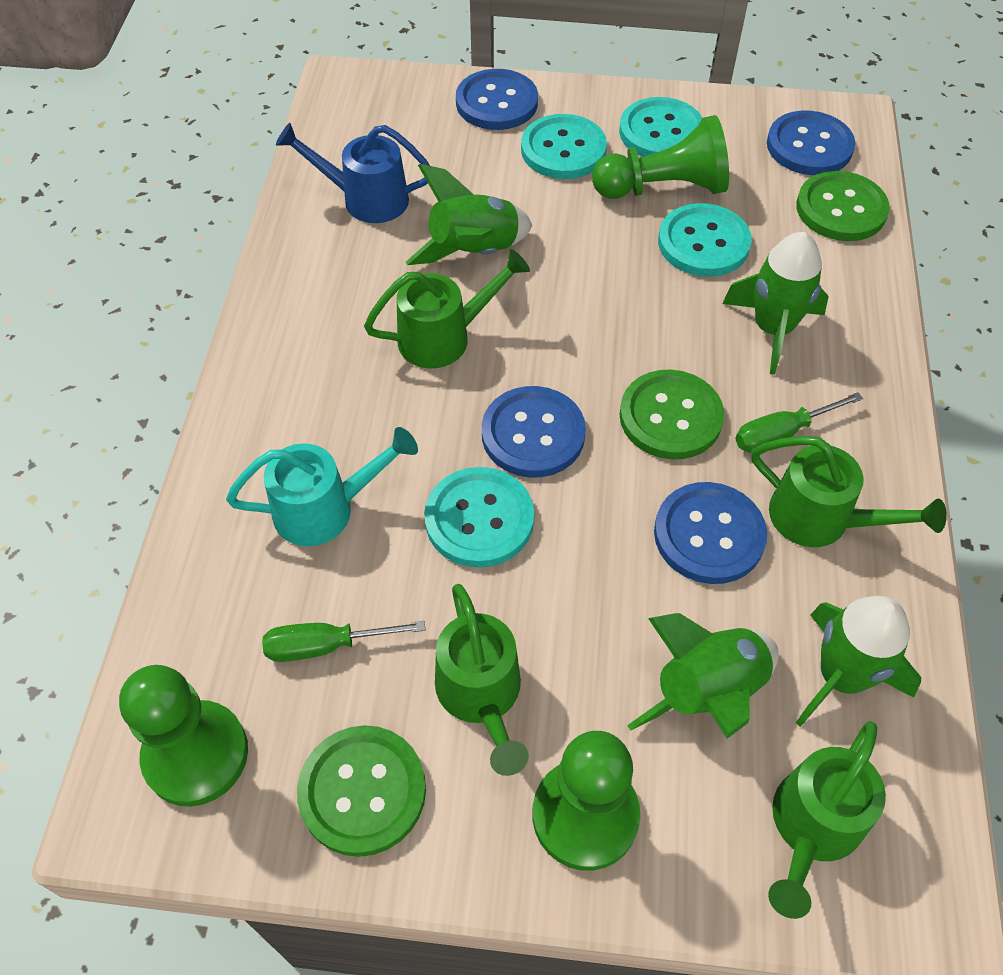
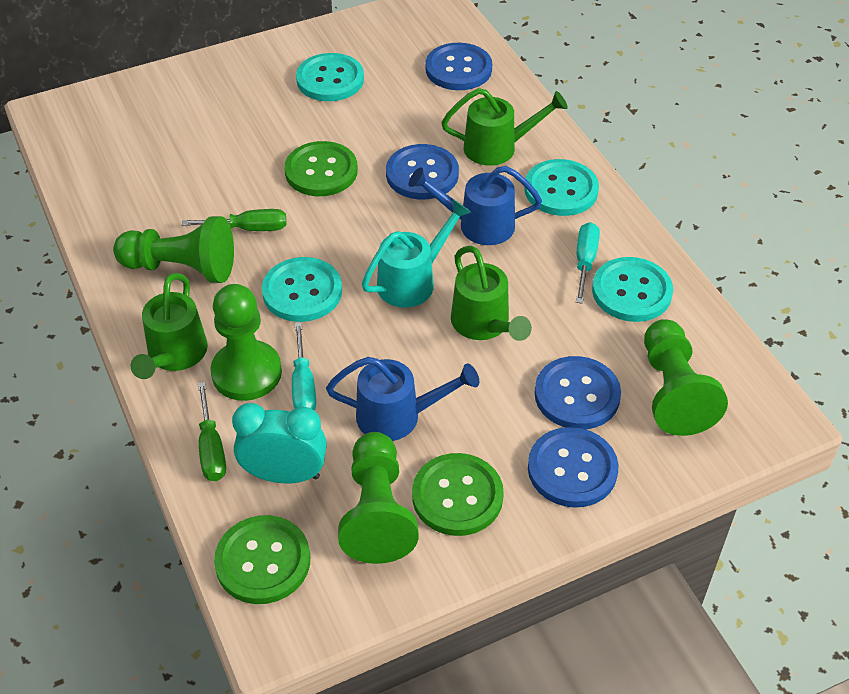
blue watering can: [276,123,430,223] = 1 -> [326,357,479,441] [409,166,542,245] = 2
green pawn: [119,665,248,806] [533,731,640,871] [592,115,729,199] = 3 -> [113,216,234,283] [210,284,282,401] [338,432,419,564] [644,319,728,436] = 4
green rocket: [406,164,532,265] [627,613,779,739] [722,232,829,375] [796,596,921,727] = 4 -> none = 0
green watering can: [364,249,530,368] [435,584,529,776] [751,436,947,547] [768,721,886,919] = 4 -> [130,273,208,379] [441,88,568,166] [451,246,532,341] = 3
turquoise clock: none = 0 -> [232,403,327,483] = 1
turquoise screwdriver: none = 0 -> [292,322,316,410] [576,222,600,304] = 2

